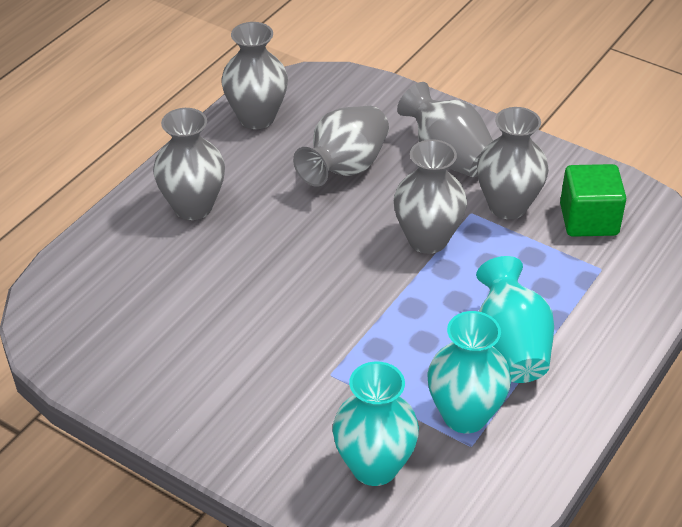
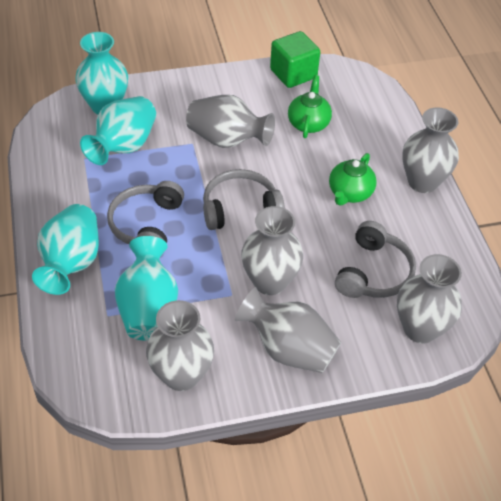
green teapot: none = 0 -> [288,75,332,138] [329,153,377,206] = 2
grey headphones: none = 0 -> [107,181,184,244] [203,169,285,230] [335,221,416,298] = 3
turquoise vase: [333,361,419,486] [427,311,511,433] [476,256,554,383] = 3 -> [32,204,99,295] [75,32,128,115] [80,96,156,165] [115,236,178,341] = 4

